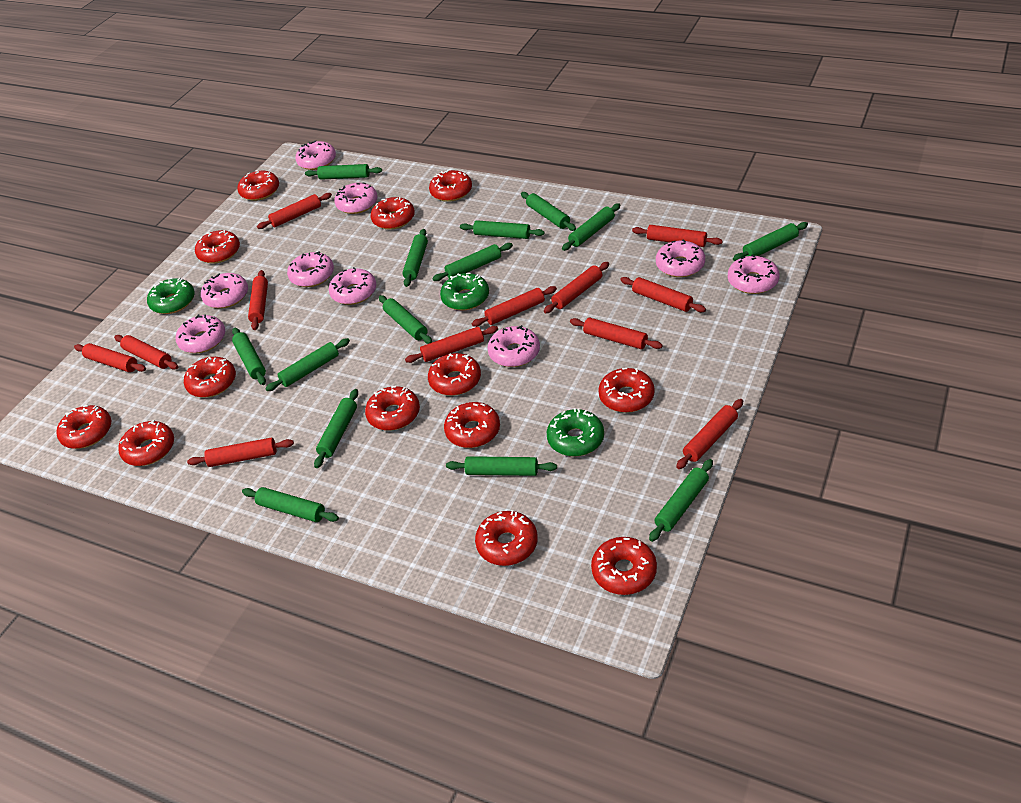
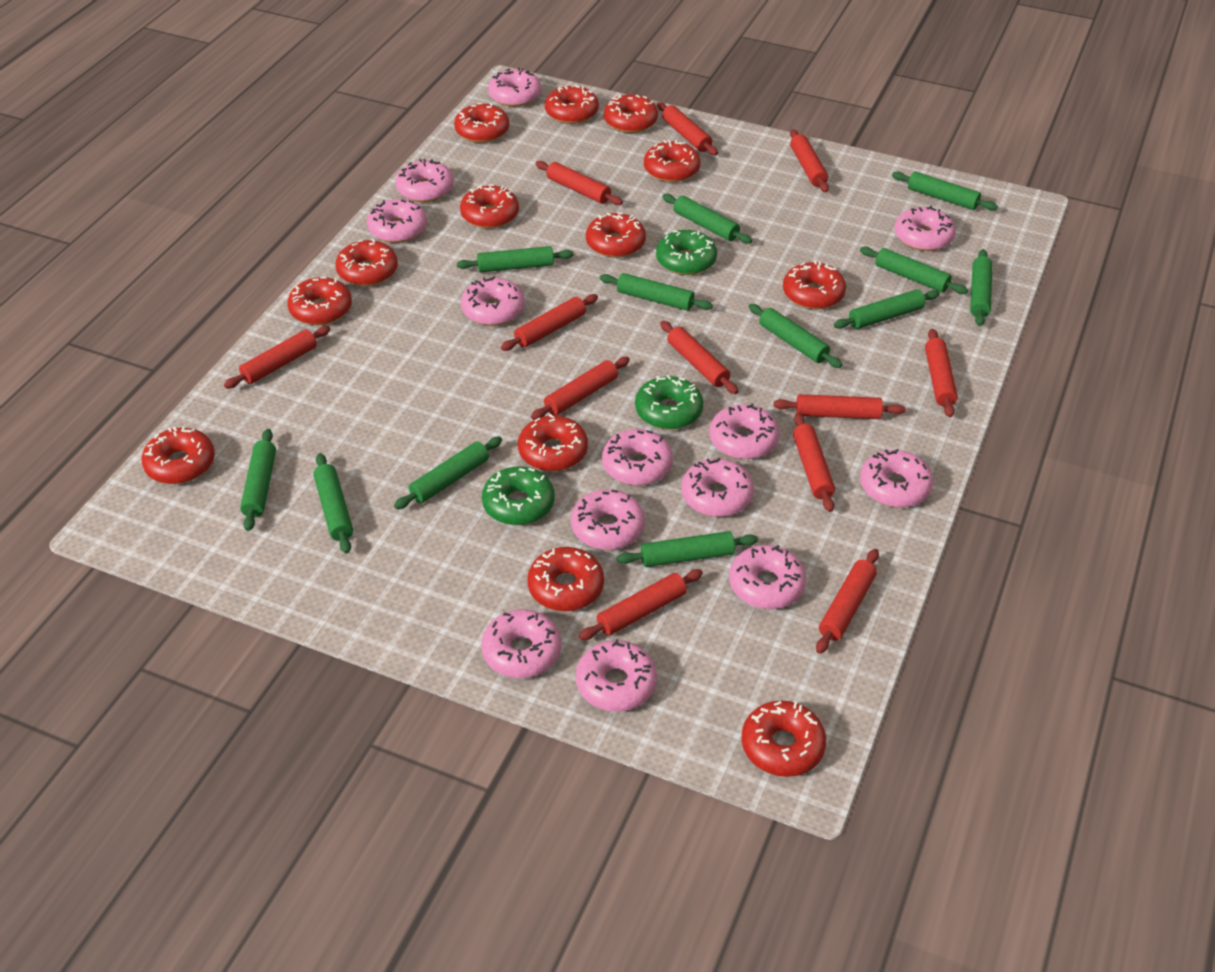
green rolling pin: [232,328,266,385] [242,487,339,522] [265,338,350,391] [305,164,382,180] [314,389,358,468] [379,295,432,344] [402,229,428,287] [432,243,513,281] [446,456,557,476] [460,220,545,239] [521,192,576,231] [562,203,620,251] [649,459,713,542] [733,222,808,261] = 14 -> [240,429,276,531] [313,453,353,554] [394,436,502,509] [457,246,574,272] [599,273,713,311] [617,531,758,567] [662,194,752,244] [748,304,842,368] [834,289,940,329] [860,247,968,294] [892,171,998,210] [970,249,993,326] = 12
pink donut: [176,314,225,353] [201,273,248,309] [287,251,334,287] [295,140,336,170] [329,267,376,305] [334,182,377,214] [487,325,540,367] [656,239,705,277] [728,254,780,294] = 9 -> [367,199,427,243] [396,159,454,202] [461,276,525,326] [481,609,561,678] [488,68,541,107] [571,490,645,550] [576,639,657,712] [602,429,673,486] [681,458,754,517] [709,403,780,459] [729,545,806,609] [860,449,933,508] [895,206,956,251] = 13

